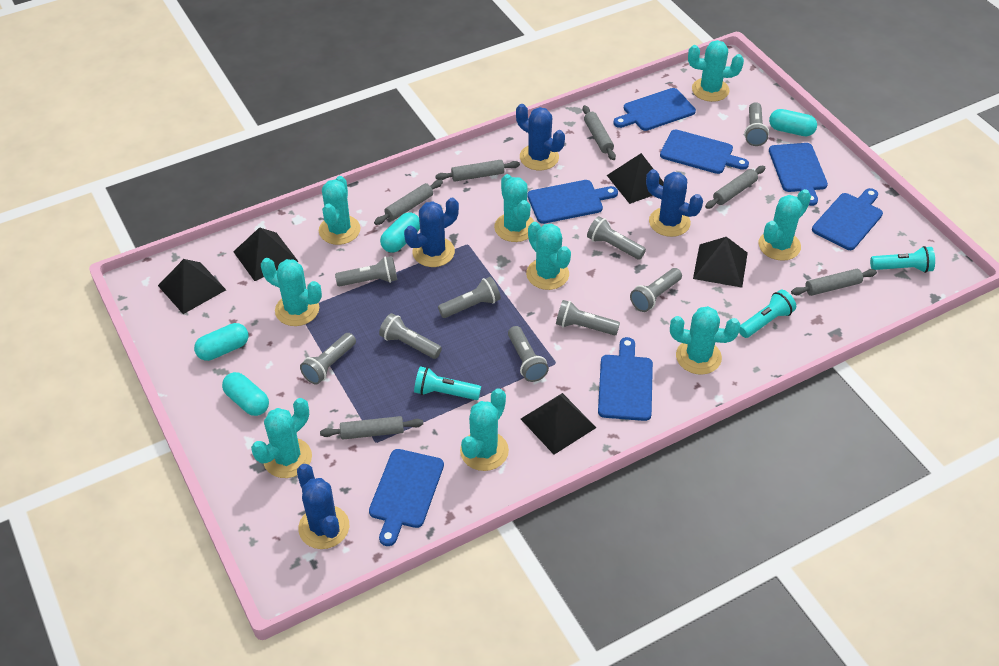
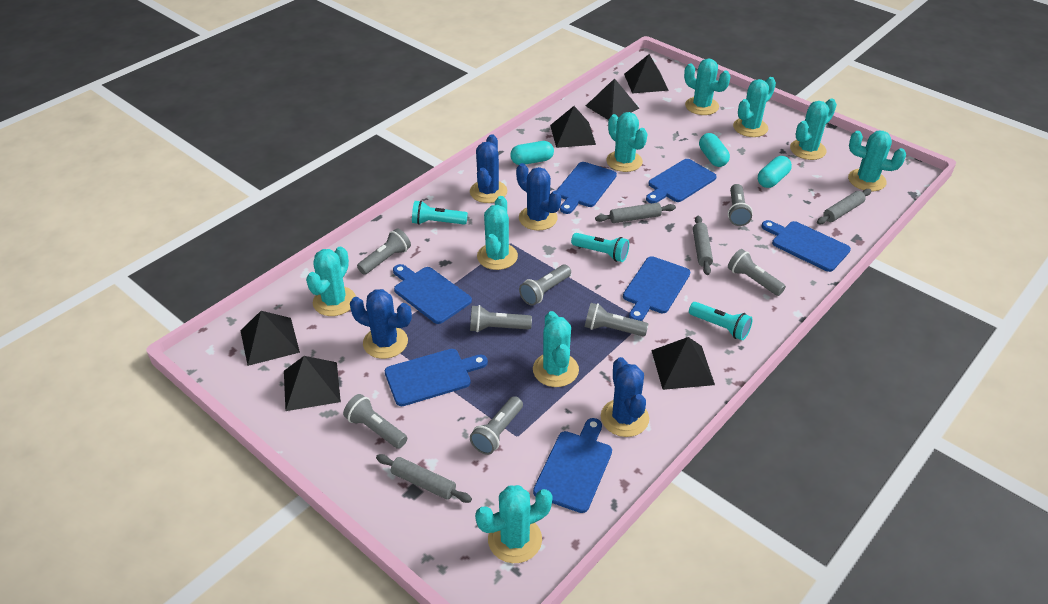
black pyramid: [158,259,226,314] [233,227,299,281] [521,393,596,455] [607,153,664,204] [693,237,748,288] = 5 -> [240,311,300,366] [284,356,341,411] [550,106,596,148] [586,78,639,120] [624,54,669,94] [651,337,715,390] = 6
grey flashlight: [300,333,356,384] [335,256,397,287] [379,313,442,359] [438,277,501,318] [508,326,549,382] [556,300,620,336] [587,216,646,260] [630,268,682,312] [744,102,769,146] = 9 -> [343,394,407,449] [357,228,411,275] [470,305,532,332] [470,396,523,455] [519,265,571,306] [585,303,648,337] [728,184,753,226] [728,249,786,296] = 8
grey rolling pin: [320,416,423,439] [374,180,443,225] [435,160,520,182] [583,105,616,160] [705,166,765,209] [791,269,877,296] = 6 -> [376,454,472,503] [595,203,676,223] [693,216,713,275] [817,189,871,224] = 4
turquoise capsule: [194,323,248,361] [222,372,269,416] [380,212,420,253] [769,109,817,136] = 4 -> [510,141,554,165] [699,133,730,167] [758,156,792,188] = 3

